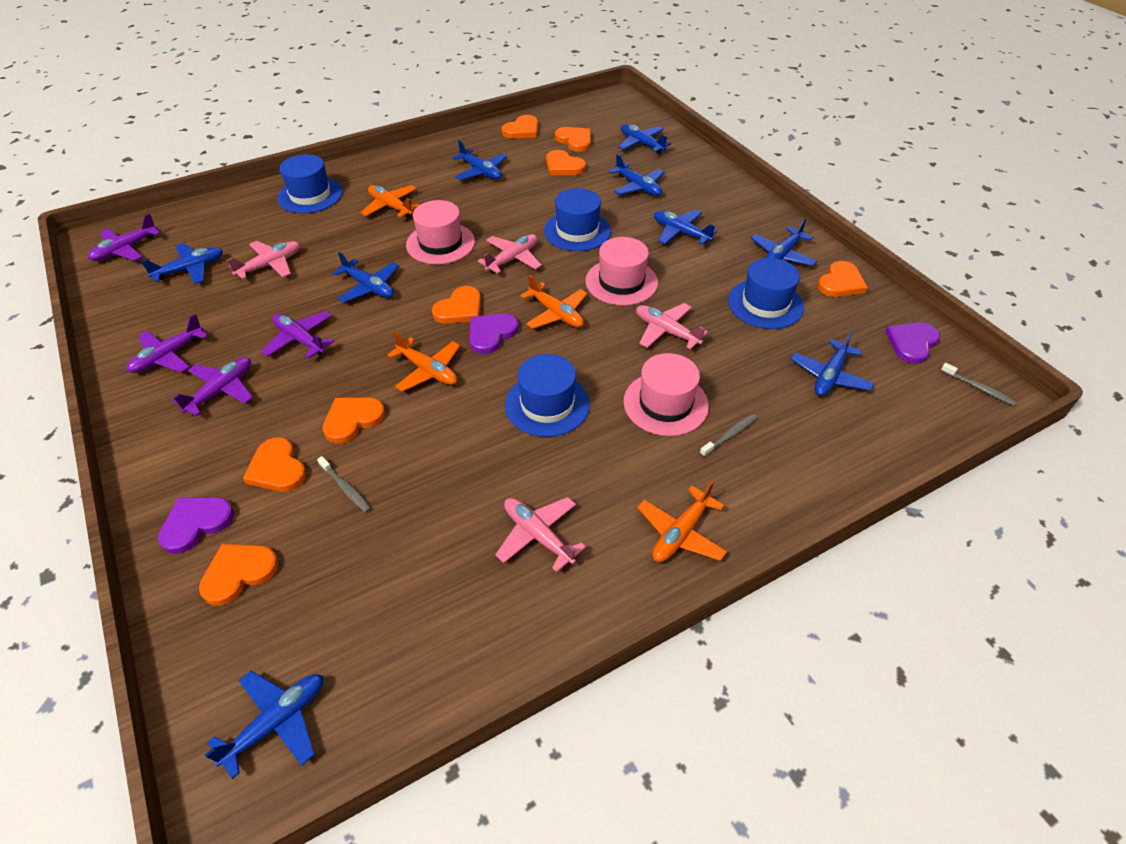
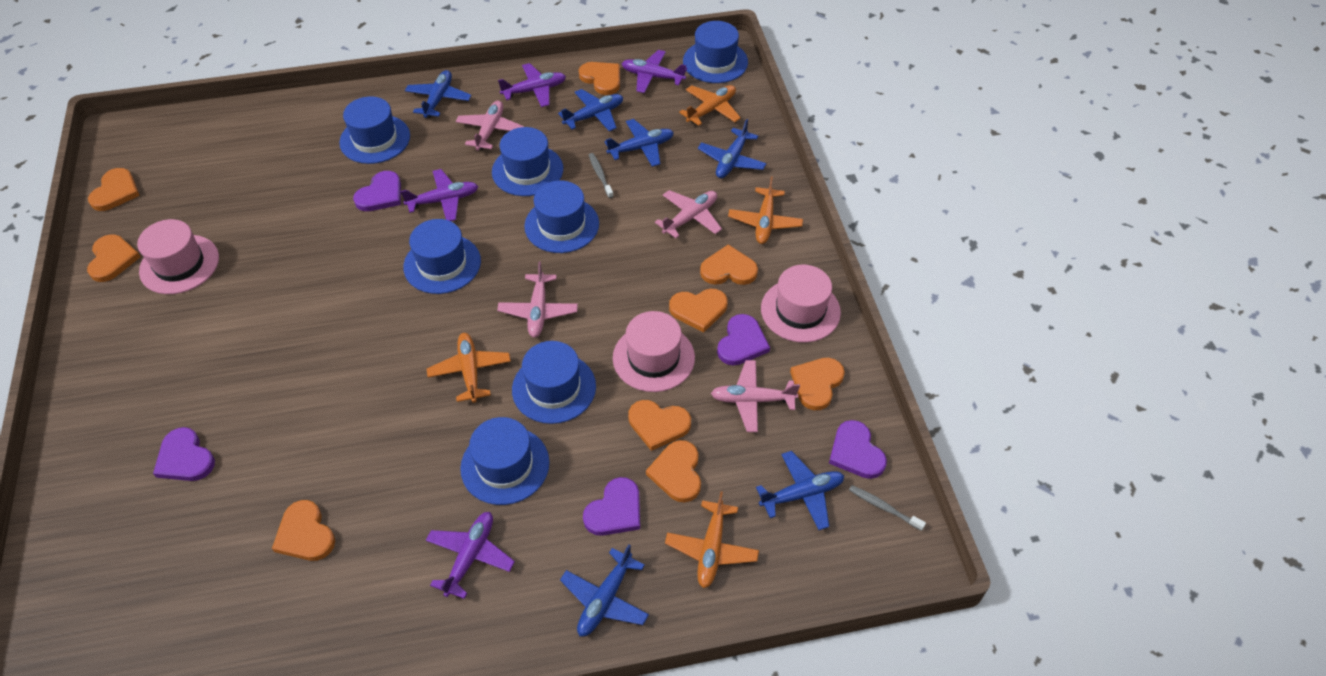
blue hat: [277,154,343,213] [505,354,590,437] [544,188,611,251] [728,258,804,329] = 4 -> [339,96,410,164] [403,219,481,294] [460,417,550,505] [492,127,563,196] [512,341,596,424] [524,181,599,253] [683,21,748,83] = 7
blue plane: [141,243,223,284] [205,671,323,779] [333,252,399,303] [452,140,507,180] [609,154,664,196] [618,124,671,154] [654,209,717,245] [750,218,817,266] [791,330,874,396] = 9 -> [405,70,471,118] [558,89,623,131] [560,544,649,637] [605,119,674,167] [698,119,767,178] [756,451,844,530] = 6
grey toothbrush: [317,456,371,512] [700,414,757,457] [941,363,1016,406] = 3 -> [589,153,614,198] [849,485,926,531] = 2
orange heart: [199,544,279,606] [243,437,307,492] [322,398,385,444] [432,286,481,324] [501,115,538,139] [546,150,586,175] [555,127,591,152] [817,261,868,297] = 8 -> [87,234,141,282] [88,168,140,211] [272,500,335,561] [579,62,620,95] [628,400,691,451] [646,440,701,503] [669,289,728,332] [700,244,758,285] [790,358,845,410] = 9
purple heart: [158,497,234,554] [469,313,519,354] [885,322,940,364] = 3 -> [153,427,215,481] [353,171,401,211] [583,477,640,536] [717,314,770,365] [829,420,887,479] = 5

